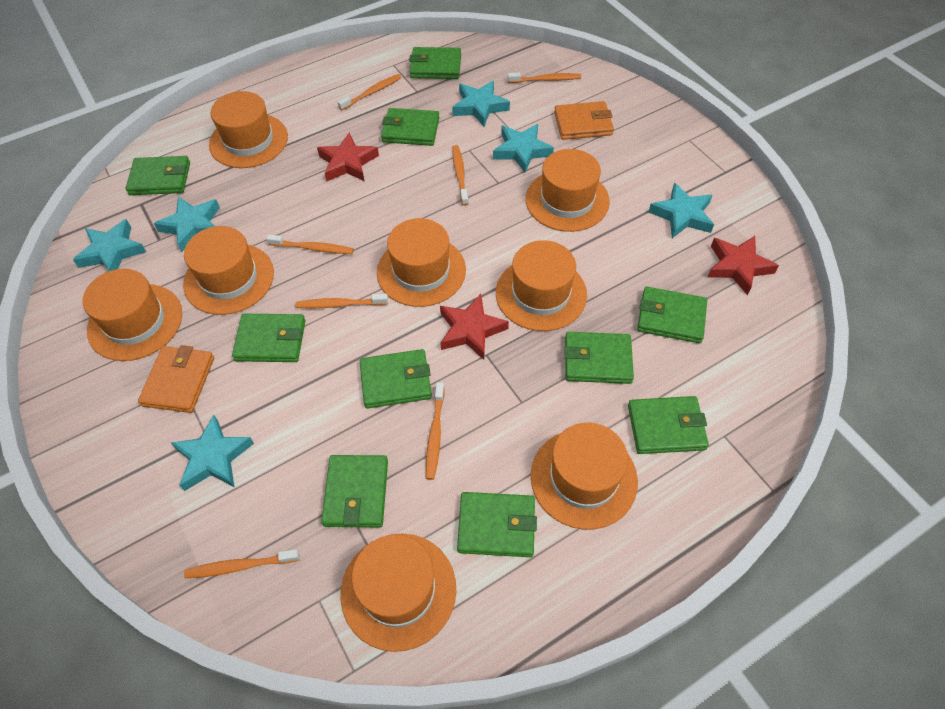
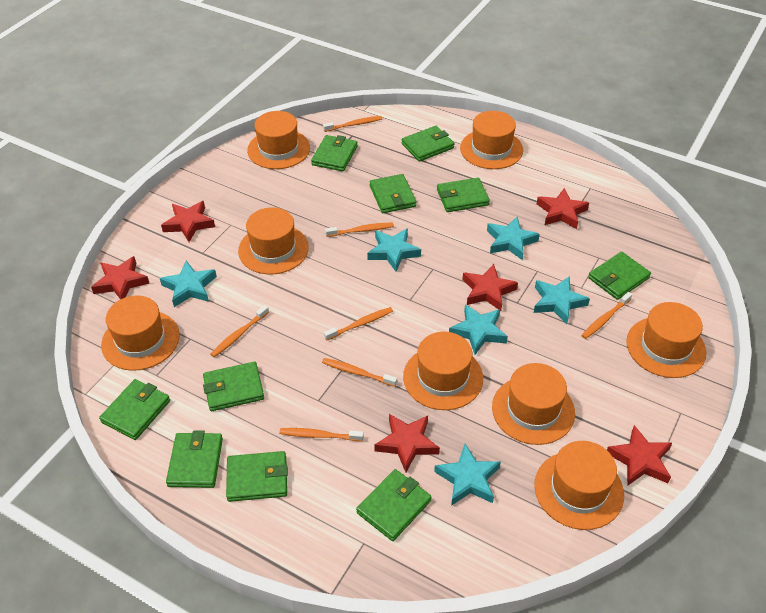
orange wallet: [138,345,214,413] [554,101,614,140] = 2 -> none = 0
red star: [317,133,379,181] [440,294,509,360] [707,236,779,295] = 3 -> [91,256,150,300] [161,201,215,242] [374,414,440,472] [462,264,518,311] [537,188,589,229] [607,425,672,486] = 6

